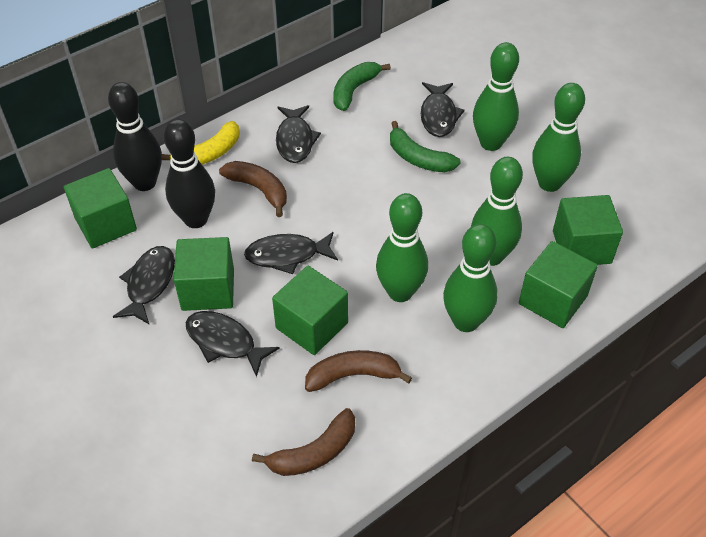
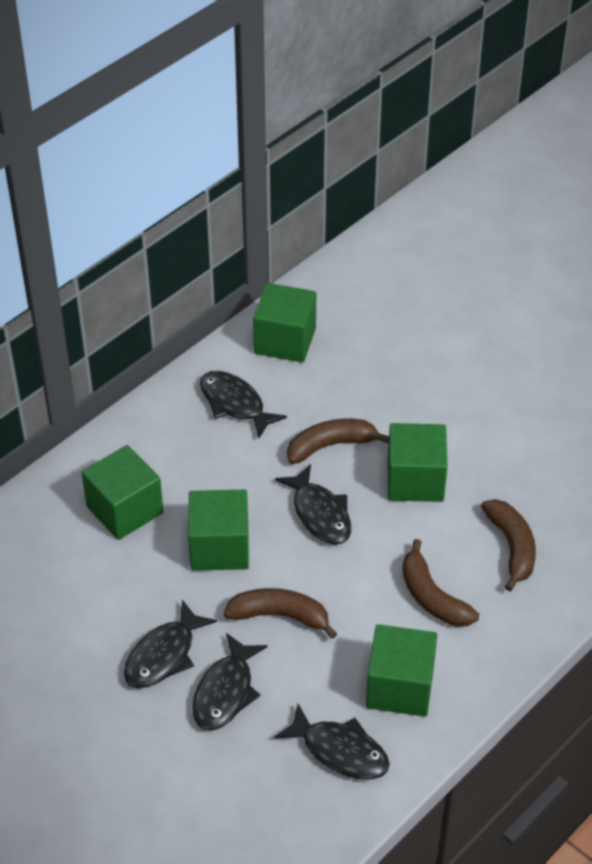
black bowling pin: [108,82,162,191] [164,119,215,228] = 2 -> none = 0
brown banana: [219,161,287,217] [252,408,355,476] [305,350,412,392] = 3 -> [224,588,337,639] [287,419,389,464] [402,539,479,627] [481,499,536,591] = 4
green banana: [333,62,391,111] [390,121,461,172] = 2 -> none = 0
green bowling pin: [376,193,428,302] [443,224,498,332] [471,157,523,266] [473,42,519,151] [532,83,585,192] = 5 -> none = 0
yellow banana: [162,121,239,164] = 1 -> none = 0

